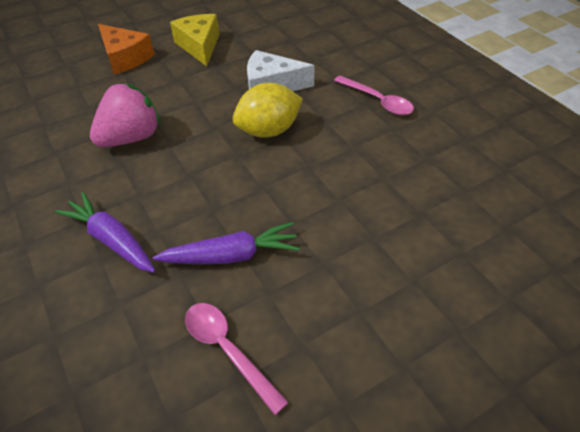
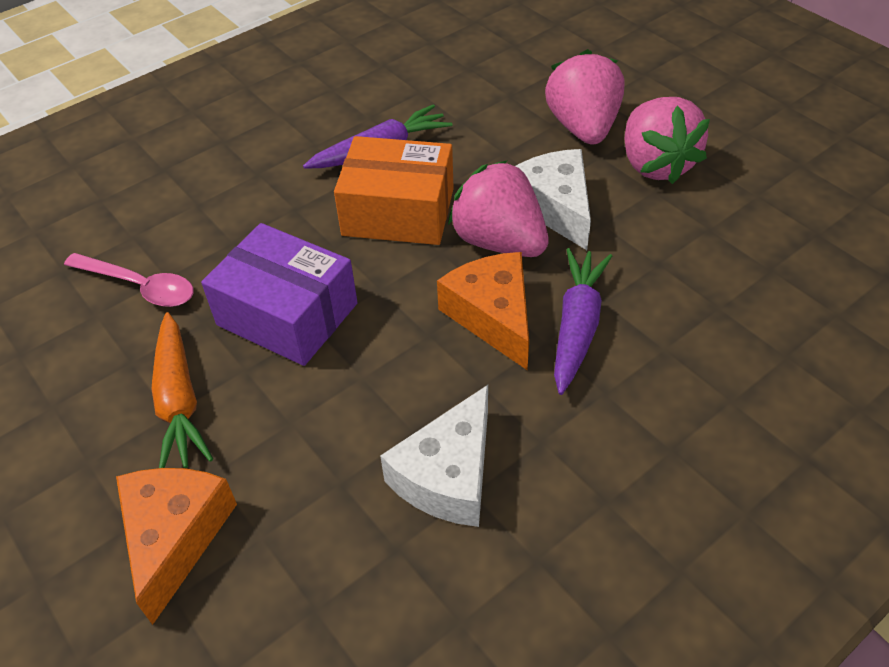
orange box: none = 0 -> [334,136,454,245] = 1
orange carrot: none = 0 -> [152,312,213,468] = 1
orange cheese: [98,24,155,75] = 1 -> [116,468,237,625] [437,252,529,370] = 2
pink spoon: [185,303,289,415] [334,75,414,115] = 2 -> [64,253,194,307] = 1
pink strawberry: [90,83,161,147] = 1 -> [448,160,549,257] [545,49,625,144] [625,97,710,184] = 3
purple box: none = 0 -> [201,223,358,366] = 1
white cheese: [247,50,314,91] = 1 -> [380,385,488,527] [515,149,591,250] = 2
yellow cheese: [170,14,219,66] = 1 -> none = 0
yellow lemon: [232,83,303,138] = 1 -> none = 0

